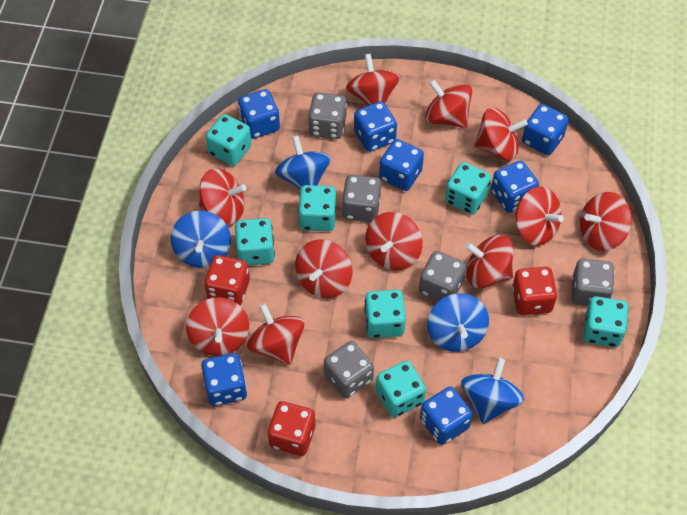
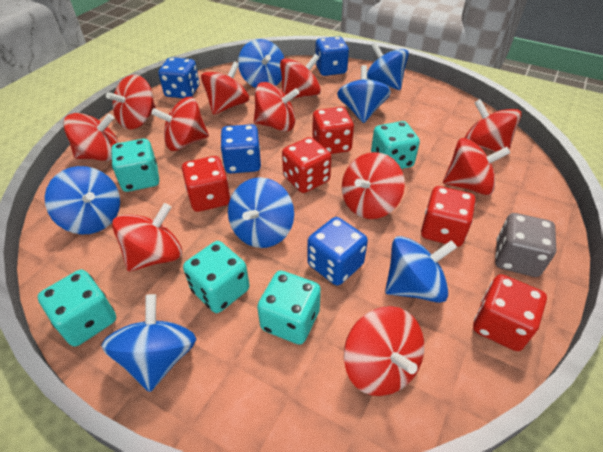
blue dice: [201,353,247,406] [238,89,280,139] [354,101,397,152] [379,139,424,191] [420,386,473,445] [491,160,539,213] [522,104,569,155] = 7 -> [158,57,199,98] [221,124,261,174] [307,217,368,286] [315,36,349,76] = 4
blue spinning top: [171,211,231,268] [275,135,331,190] [427,294,489,352] [461,358,524,424] = 4 -> [45,166,120,234] [101,294,196,392] [228,177,294,248] [238,39,285,88] [337,65,391,123] [367,42,409,90] [385,236,457,303] = 7
grey dice: [308,92,347,139] [324,341,374,398] [342,175,381,222] [419,251,466,301] [572,259,614,306] = 5 -> [495,213,556,277] = 1
red dice: [204,255,250,305] [268,401,315,456] [512,267,557,315] = 3 -> [182,156,230,212] [282,137,331,193] [312,107,354,154] [421,186,475,247] [473,274,547,351] = 5
turquoise dice: [206,114,252,166] [235,218,275,266] [298,185,336,231] [364,289,406,338] [376,361,426,417] [445,162,491,215] [583,296,628,347] = 7 -> [38,269,116,347] [111,139,159,192] [183,241,250,313] [257,271,321,344] [371,121,420,169] = 5

